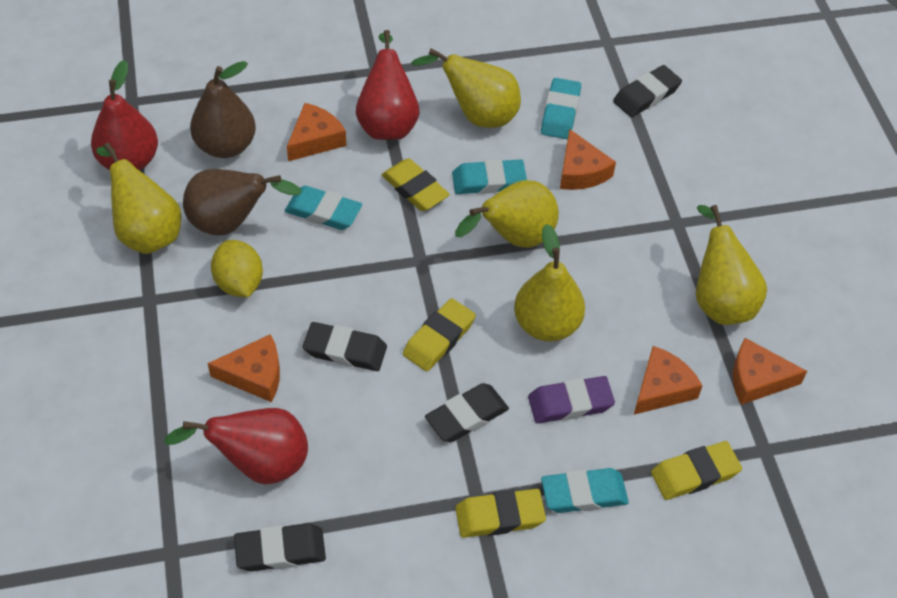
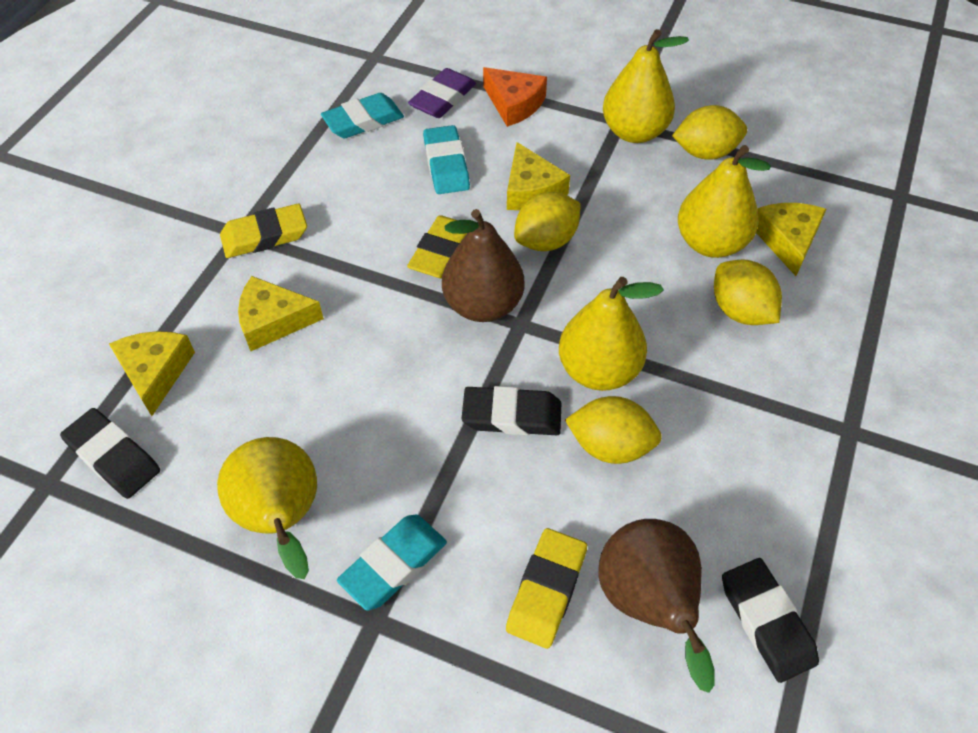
black eraser: [234,523,326,572] [303,322,387,371] [425,383,509,442] [613,65,682,117] = 4 -> [60,408,160,499] [462,386,561,435] [722,558,819,683] = 3
orange cheese: [208,334,280,402] [287,103,347,161] [560,129,616,190] [634,346,702,415] [733,338,807,405] = 5 -> [483,67,547,127] = 1
red pear: [91,60,158,171] [163,408,308,484] [356,30,419,140] = 3 -> none = 0
turquoise eraser: [285,186,362,230] [452,159,527,194] [541,78,581,139] [541,468,629,513] = 4 -> [321,93,404,138] [337,514,447,610] [423,125,470,194] = 3
yellow cheese: none = 0 -> [109,331,195,416] [238,276,324,351] [507,142,570,210] [756,203,826,276] = 4
yellow eraser: [382,158,450,211] [403,298,476,372] [455,489,546,538] [651,441,742,500] = 4 -> [220,204,307,258] [407,215,467,279] [506,528,587,649] = 3
yellow lemon: [211,240,263,297] = 1 -> [514,192,581,251] [565,396,662,464] [672,105,747,160] [714,260,782,325] = 4
yellow pear: [96,142,181,254] [411,48,521,128] [455,180,559,248] [514,224,585,341] [696,205,767,325] = 5 -> [217,437,317,579] [559,277,664,391] [603,29,689,143] [678,145,771,258] = 4

